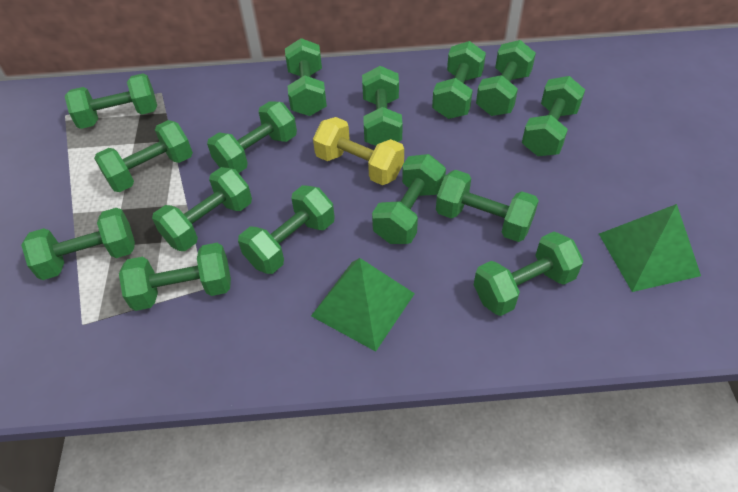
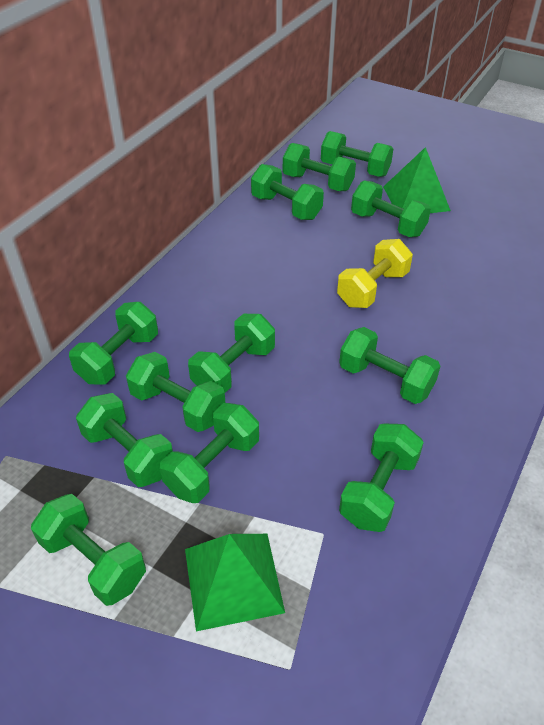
green dumbbell: [21,208,135,280] [65,74,157,129] [94,120,193,192] [119,243,231,311] [152,167,252,251] [207,101,297,173] [238,185,335,274] [285,38,327,116] [362,66,403,146] [372,154,446,244] [432,41,486,119] [436,170,539,242] [474,232,583,316] [476,40,536,116] [522,76,585,156] = 15 -> [31,494,146,606] [69,302,158,385] [76,393,173,487] [126,352,225,432] [160,403,259,503] [188,314,275,393] [251,164,324,220] [283,143,356,191] [321,131,393,177] [339,327,440,404] [339,424,424,532] [351,181,431,237] = 12

